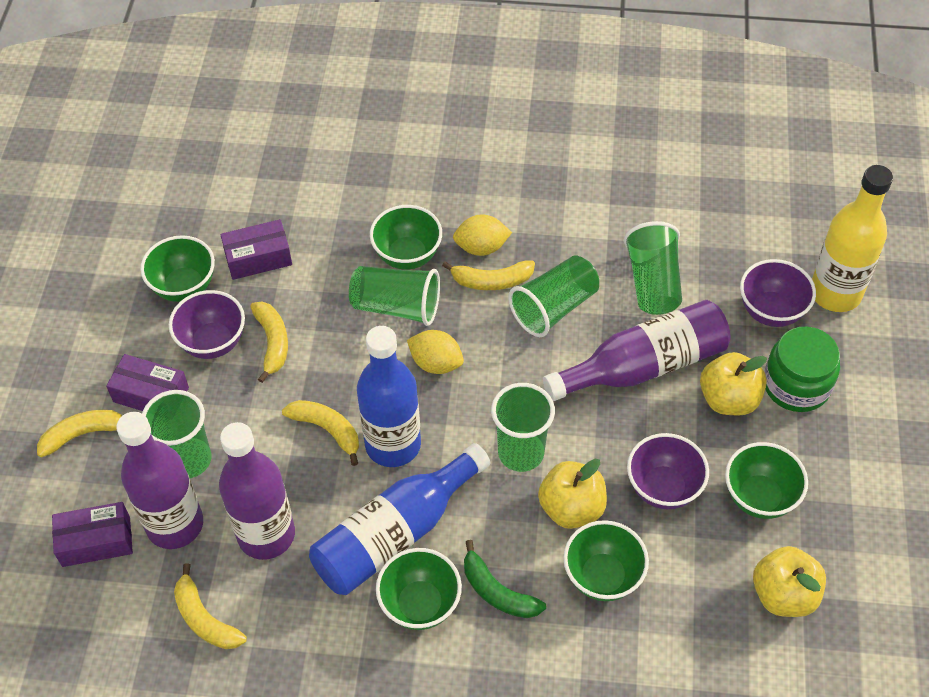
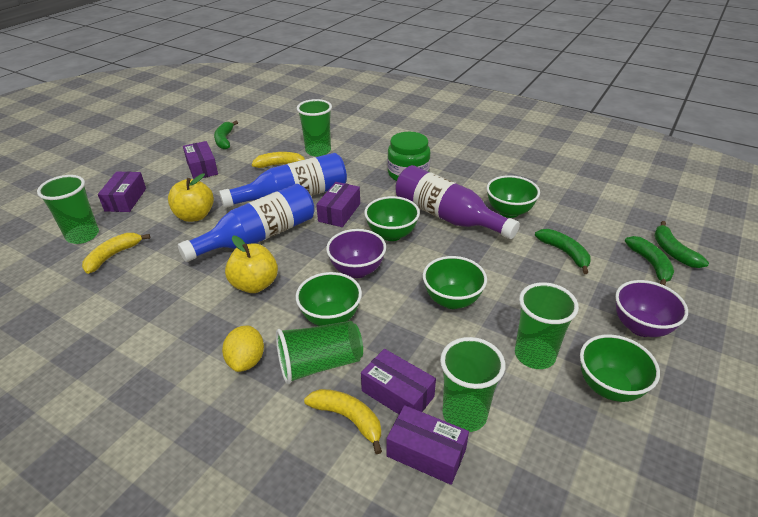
green banana: [464,540,546,618] = 1 -> [214,121,238,149] [535,229,591,274] [625,236,674,286] [654,221,709,268] = 4
purple bottle: [116,412,203,549] [219,422,295,560] [543,300,730,401] = 3 -> [395,165,520,239] = 1
purple bowl: [169,290,245,359] [627,433,709,509] [740,259,816,327] = 3 -> [326,229,386,278] [615,280,688,337] = 2
purple box: [52,502,133,567] [106,354,189,411] [220,219,292,280] = 3 -> [98,172,146,212] [183,141,218,179] [316,182,360,227] [361,349,436,414] [387,405,469,485] = 5
yellow apple: [538,459,607,529] [700,352,767,415] [753,546,826,617] = 3 -> [168,173,214,222] [225,236,278,293] = 2
yellow banana: [37,410,122,457] [174,563,247,649] [250,302,288,383] [282,400,359,466] [442,260,535,290] = 5 -> [82,233,150,274] [252,152,305,168] [304,389,382,454] = 3
yellow bottle: [812,165,893,312] = 1 -> none = 0
yellow lemon: [407,330,464,374] [453,215,512,256] = 2 -> [222,326,264,372] = 1

